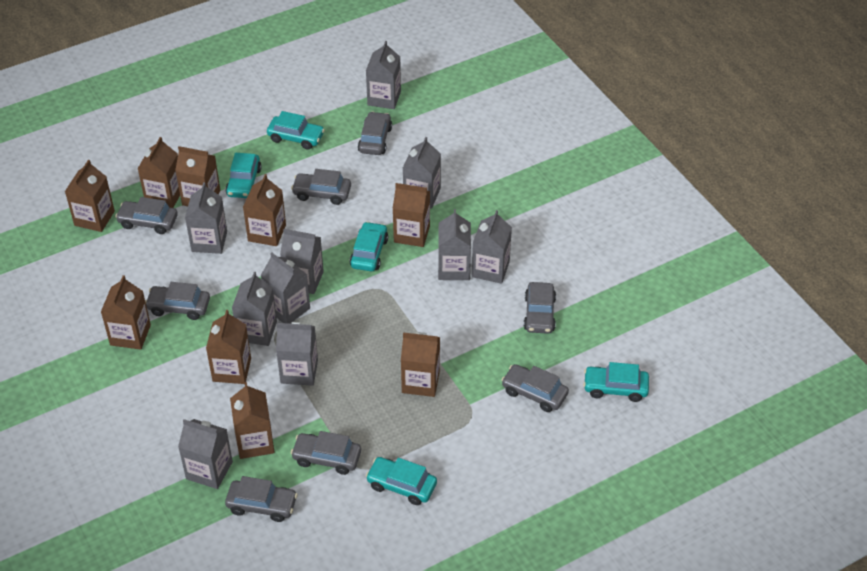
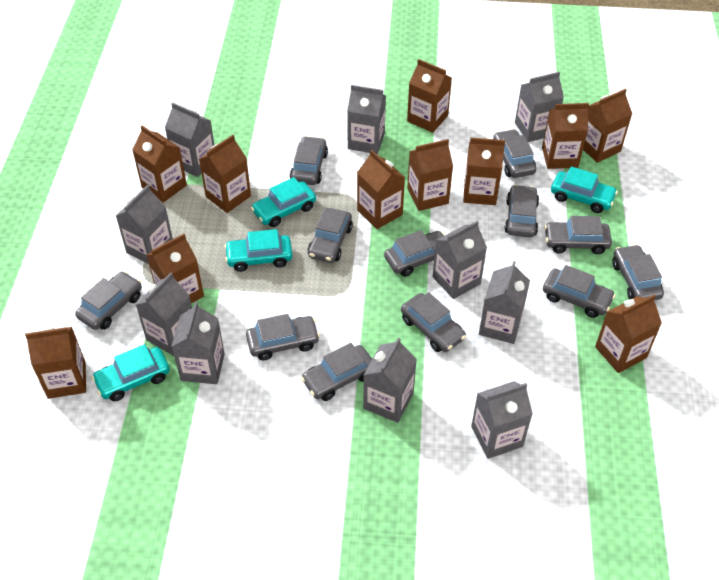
brown carton: [65,160,115,232] [101,275,151,350] [138,137,180,208] [175,146,220,206] [206,310,251,384] [230,382,275,459] [243,174,286,246] [393,183,430,247] [401,332,440,397] = 9 -> [25,327,86,399] [132,125,187,203] [147,234,204,303] [199,135,251,213] [357,150,405,229] [407,59,452,133] [407,139,453,211] [463,138,505,205] [542,103,589,169] [583,89,632,163] [595,295,662,373] = 11
grey car: [115,197,178,234] [145,282,210,320] [225,476,298,522] [291,169,351,205] [291,431,361,475] [358,112,392,155] [501,364,569,412] [524,282,556,334] = 8 -> [75,271,142,330] [246,314,320,361] [290,136,328,185] [301,343,372,401] [308,207,353,263] [384,230,444,277] [401,292,466,352] [493,129,536,178] [504,185,539,237] [543,265,616,318] [544,216,612,254] [612,244,664,300] = 12
turquoise car: [225,153,262,198] [267,111,325,150] [350,222,388,271] [366,457,437,505] [583,362,649,402] = 5 -> [92,344,170,401] [224,229,293,272] [251,177,316,227] [551,166,618,213] = 4

